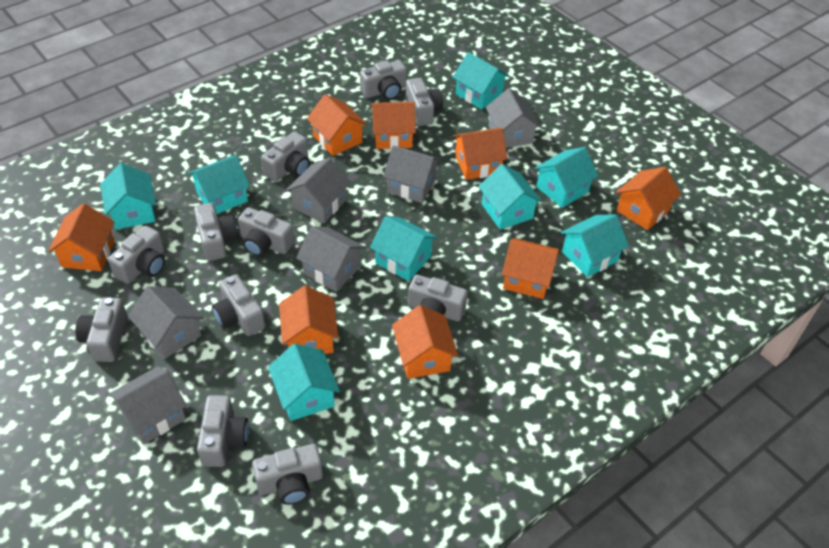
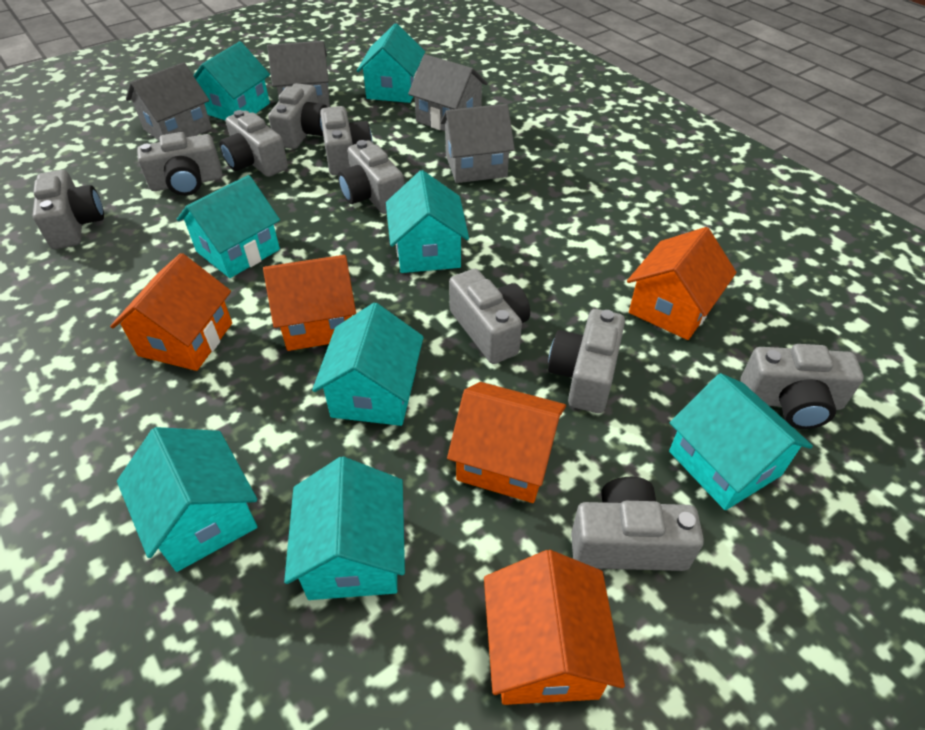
grey camera: [75,297,128,362] [108,226,165,284] [194,203,238,261] [197,395,249,467] [212,274,265,336] [238,207,294,257] [252,444,323,505] [261,132,310,182] [360,60,407,100] [406,78,443,126] [408,275,468,321] = 11 -> [32,170,104,249] [137,132,222,196] [219,110,288,177] [268,83,327,149] [320,106,373,175] [338,140,404,214] [449,269,530,364] [548,309,625,413] [571,477,704,571] [740,344,864,429] = 10
grey house: [109,366,187,445] [128,286,203,359] [286,157,351,223] [296,226,366,292] [383,146,441,203] [486,88,541,148] = 6 -> [126,62,212,141] [267,41,330,107] [408,54,488,131] [440,104,515,183] = 4
orange house: [48,203,115,271] [279,285,339,354] [307,94,367,156] [371,102,416,149] [392,305,458,379] [453,127,508,180] [502,238,560,299] [616,167,681,230] = 8 -> [110,253,232,371] [263,255,356,351] [447,382,566,503] [484,550,625,705] [627,227,736,340] = 5

